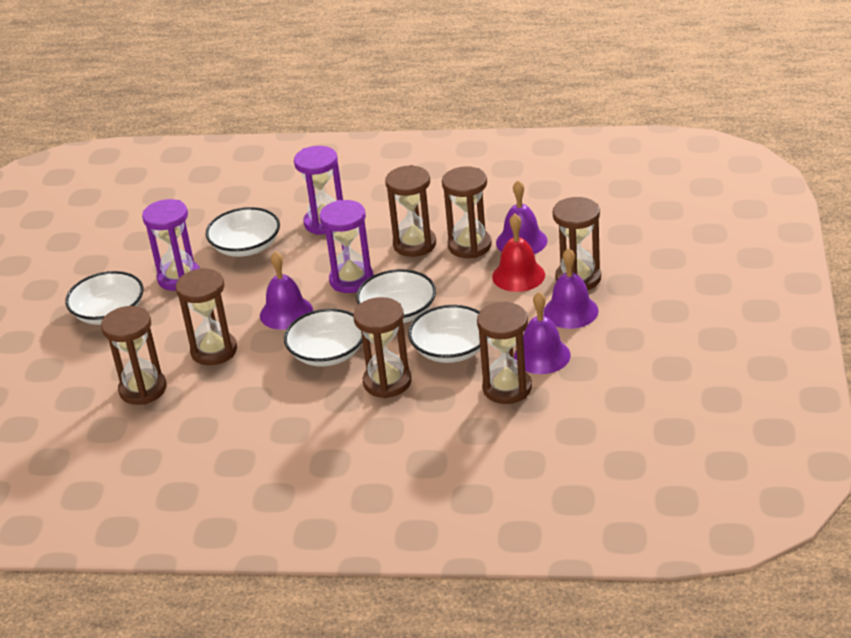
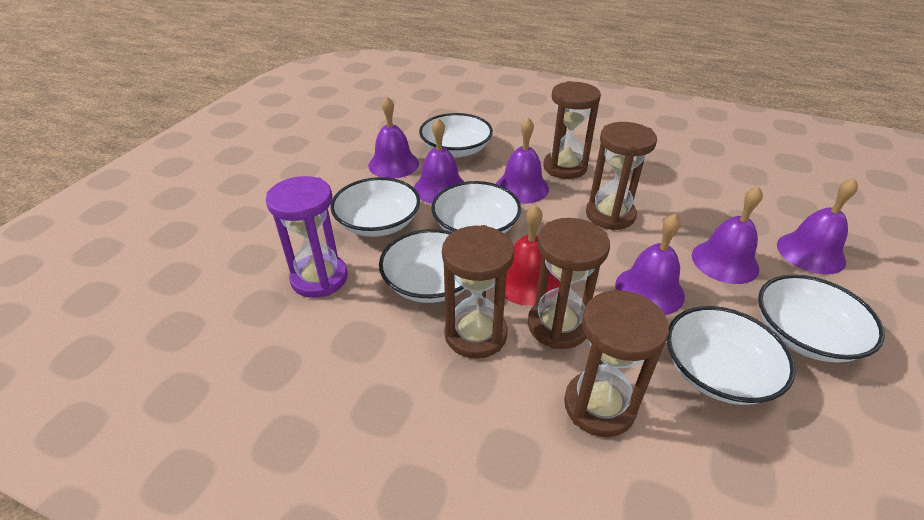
brown hourglass: [101,306,167,405] [176,268,237,365] [353,297,411,398] [385,165,436,257] [442,167,492,258] [477,301,532,404] [553,197,601,290] = 7 -> [442,225,514,359] [528,218,610,349] [543,81,601,179] [564,289,669,437] [586,122,657,230] = 5
purple bell: [260,251,313,330] [496,180,548,254] [514,292,571,374] [543,248,598,329] = 4 -> [368,96,419,179] [414,118,464,204] [496,117,549,204] [615,214,685,315] [692,186,763,284] [777,178,858,274] = 6
purple hourglass: [142,199,200,291] [294,146,343,235] [320,200,374,293] = 3 -> [266,176,348,298] = 1
white bowl: [65,271,143,325] [206,207,280,257] [284,309,363,366] [356,269,436,323] [408,305,480,363] = 5 -> [330,177,420,237] [379,229,465,303] [419,113,493,158] [431,181,521,233] [667,306,796,405] [758,274,885,362] = 6

